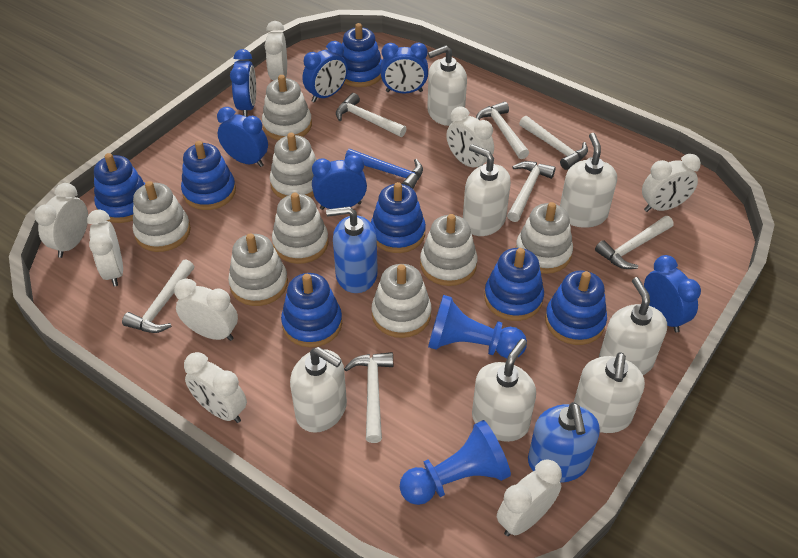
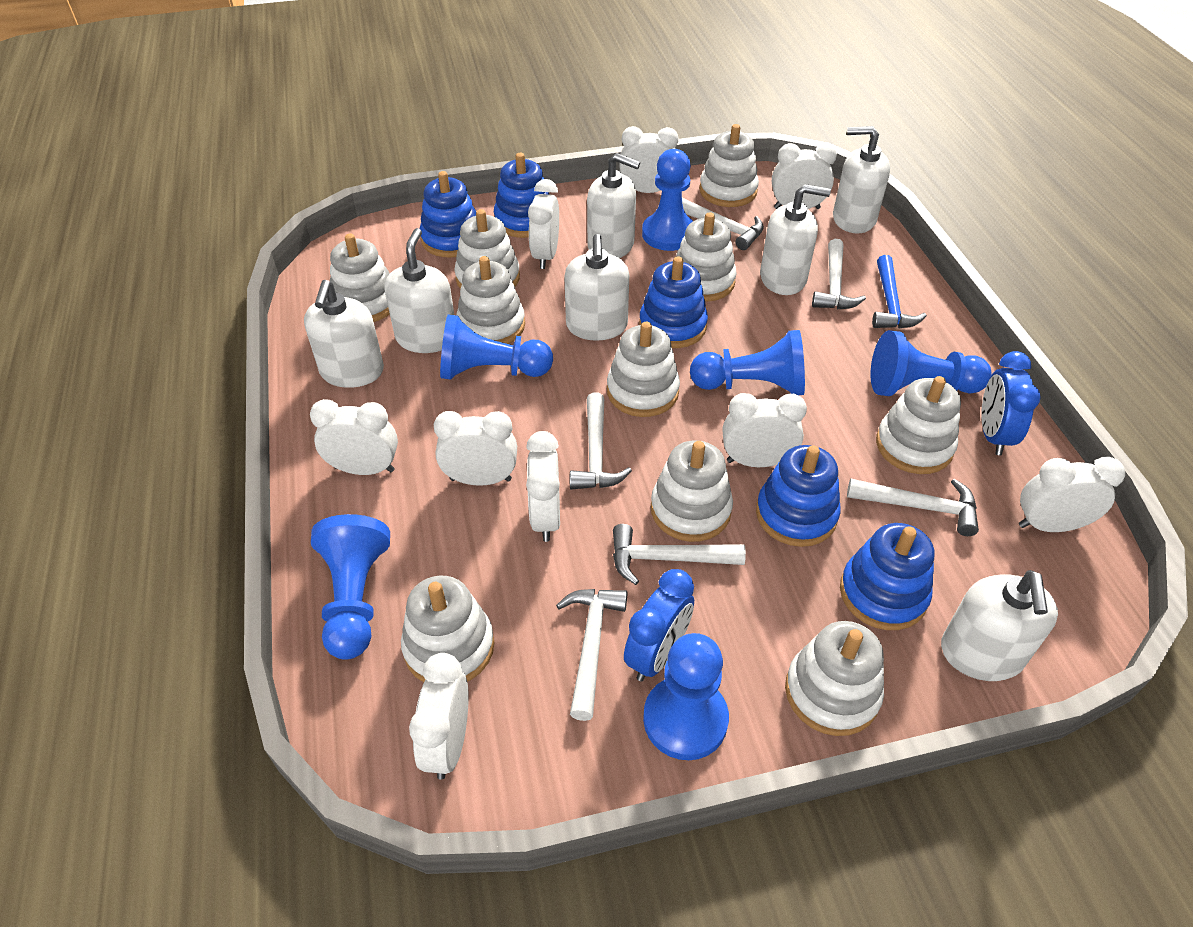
blue clock: [217,107,268,167] [230,49,256,117] [302,41,348,103] [312,154,367,210] [381,43,428,94] [644,255,701,332] = 6 -> [624,569,694,681] [981,351,1041,455] = 2
blue pawn: [400,420,511,505] [428,295,527,358] = 2 -> [311,514,390,660] [440,314,553,380] [642,149,693,251] [643,633,729,760] [690,330,805,395] [871,330,992,396] = 6
blue soap dispenser: [326,207,378,293] [528,402,600,483] = 2 -> none = 0
blue stacking toy: [94,153,145,223] [181,141,236,210] [281,273,342,347] [339,23,382,87] [371,182,426,253] [484,248,544,321] [545,271,607,345] = 7 -> [420,171,476,257] [494,153,550,238] [639,257,708,348] [756,445,841,547] [840,523,934,630] = 5
white clock: [35,183,88,258] [87,209,123,287] [174,279,238,341] [184,352,247,423] [265,21,287,80] [446,106,494,167] [497,459,562,536] [642,154,701,212] = 8 -> [310,399,398,475] [409,653,469,779] [434,411,517,486] [526,431,560,542] [528,179,559,269] [619,126,679,193] [723,393,807,467] [772,143,837,209] [1019,457,1125,532] = 9
white hammer: [122,259,194,333] [336,93,407,137] [344,352,393,443] [476,101,529,159] [507,161,556,222] [519,116,588,170] [595,216,674,269] = 7 -> [556,589,628,721] [570,393,632,490] [613,524,746,585] [682,198,764,250] [812,239,866,309] [847,479,979,536] = 6
white stacking toy: [133,181,191,252] [228,233,288,306] [262,75,312,141] [270,133,317,199] [272,193,328,264] [372,264,431,338] [420,214,478,286] [516,202,573,274] = 8 -> [330,234,390,322] [401,576,494,682] [454,209,520,289] [456,256,525,344] [607,322,680,417] [651,440,733,542] [676,212,737,302] [699,124,759,207] [785,621,884,736] [876,376,961,474] = 10

